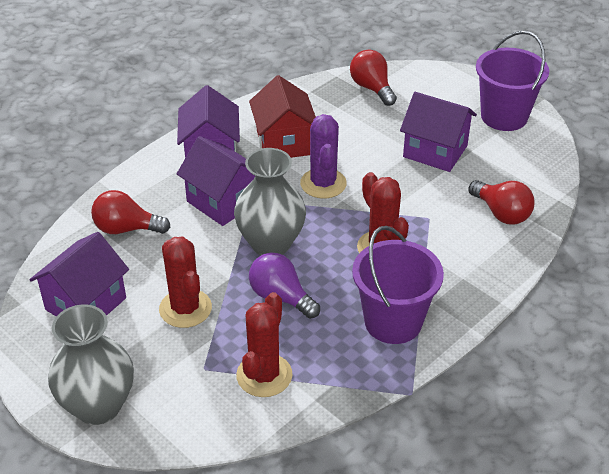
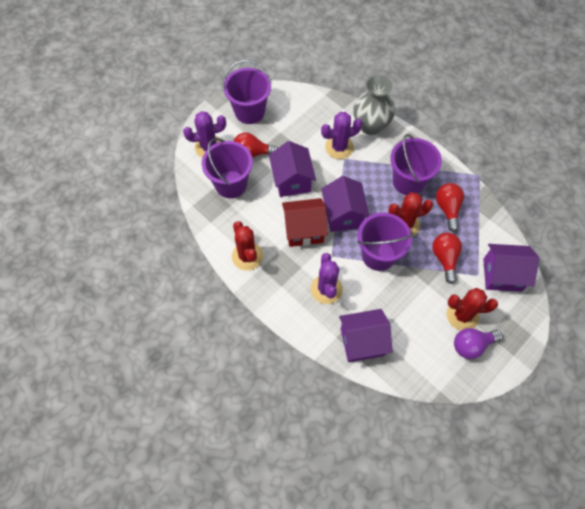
grey vase: [48,304,134,425] [234,148,306,256] = 2 -> [353,75,395,135] = 1
purple bucket: [352,226,444,344] [476,31,549,131] = 2 -> [202,138,253,198] [222,60,272,124] [357,213,413,271] [390,134,442,195] = 4
purple cactus: [300,114,347,199] = 1 -> [183,111,226,158] [311,253,343,304] [321,112,362,159] = 3

